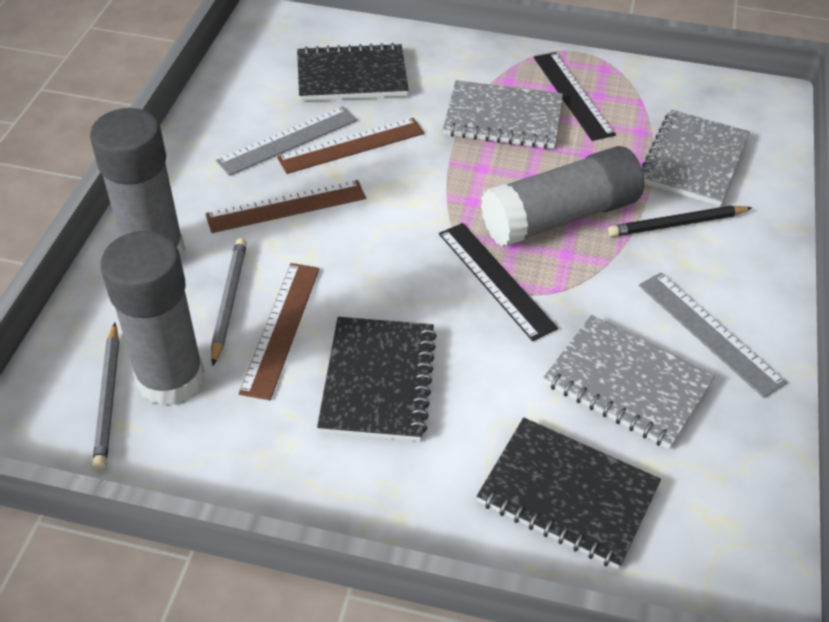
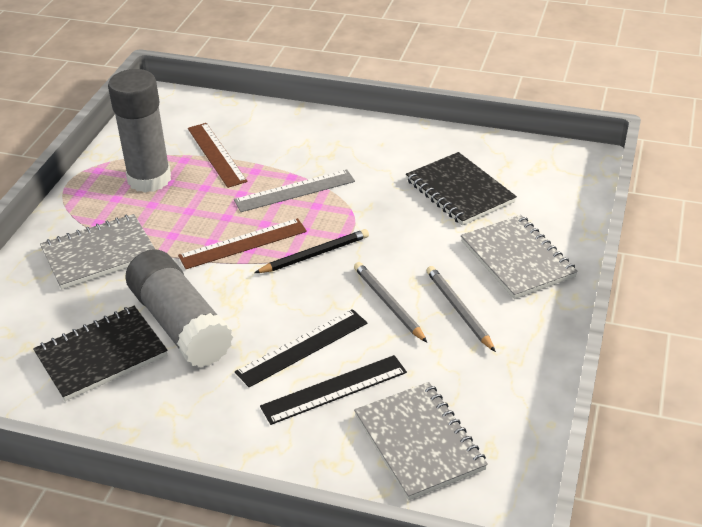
black notebook: [297,43,409,101] [317,317,437,441] [477,417,661,569] = 3 -> [33,306,168,401] [406,152,517,225] = 2
brown ruler: [205,180,366,233] [239,263,320,400] [277,118,424,174] = 3 -> [178,218,307,269] [188,123,248,188] = 2
grey glue stick: [90,108,185,259] [100,231,204,406] [481,146,644,247] = 3 -> [108,69,171,193] [126,249,233,368] = 2
grey ruler: [216,106,357,176] [639,273,787,398] = 2 -> [234,169,355,212] = 1

